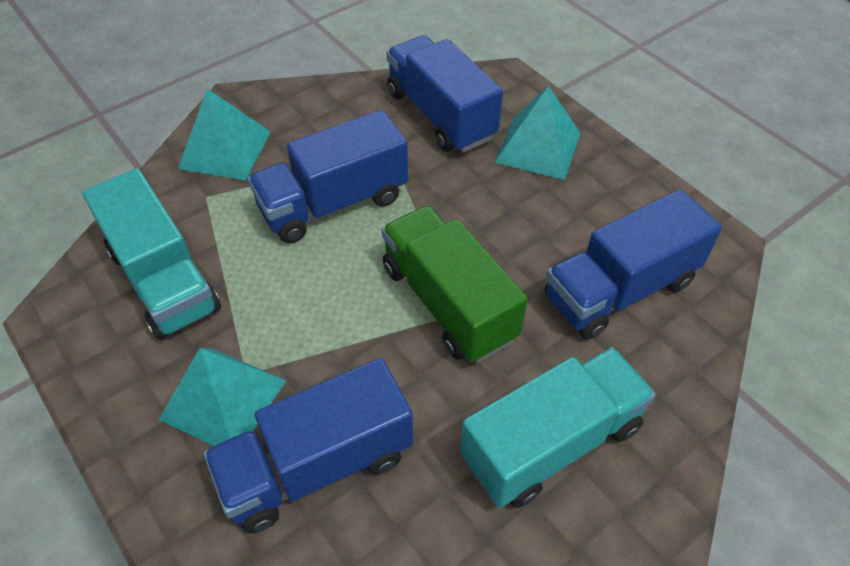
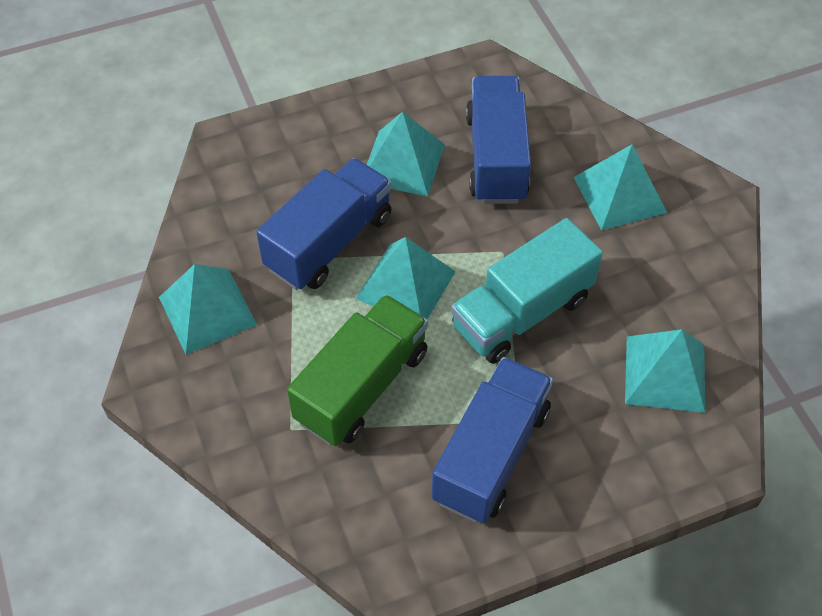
blue truck: [204,358,413,533] [248,110,408,243] [386,35,503,153] [545,189,722,340] = 4 -> [256,158,392,290] [432,357,553,524] [466,76,531,204] = 3
turquoise pyramid: [159,348,286,446] [178,89,271,181] [494,86,581,180] = 3 -> [159,264,257,355] [356,237,456,319] [367,112,445,196] [574,144,667,231] [625,329,705,413] = 5
turquoise truck: [82,168,221,340] [460,347,656,508] = 2 -> [451,218,603,364] = 1

